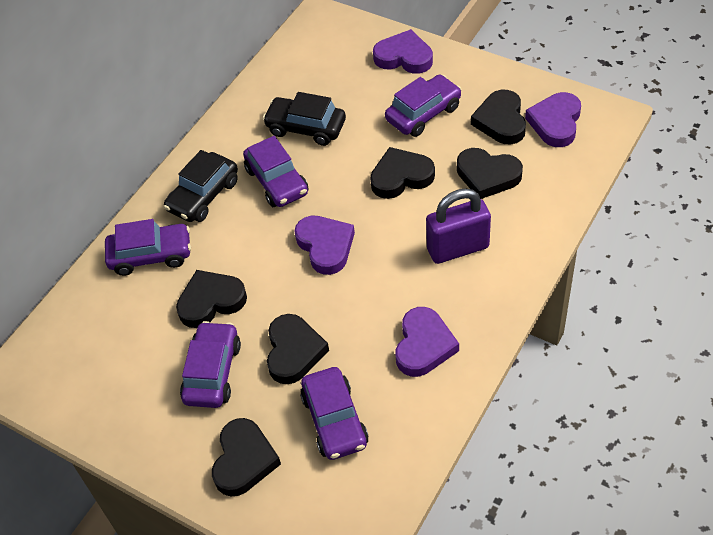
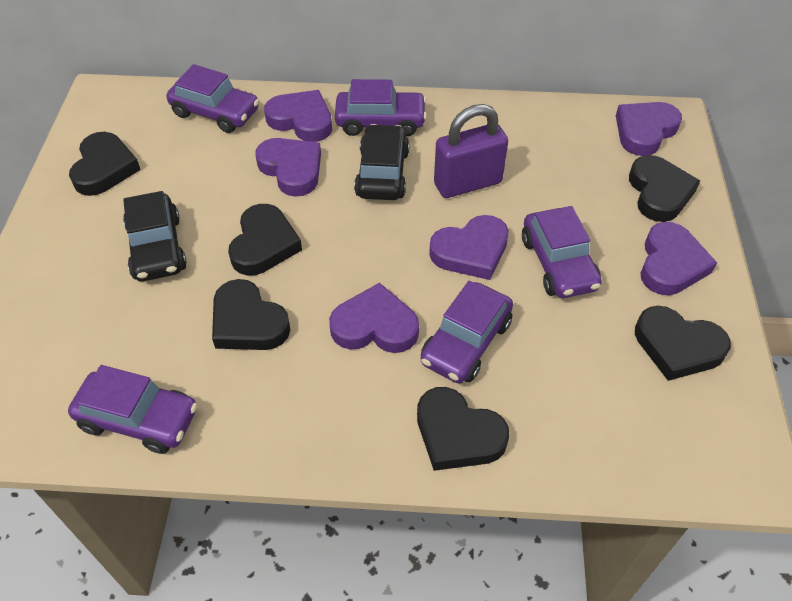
purple heart: [294,216,355,275] [373,29,433,74] [395,307,459,377] [525,92,581,147] = 4 -> [255,138,321,197] [264,90,332,142] [329,283,419,353] [429,215,509,280] [616,102,682,156] [640,222,717,295] = 6

